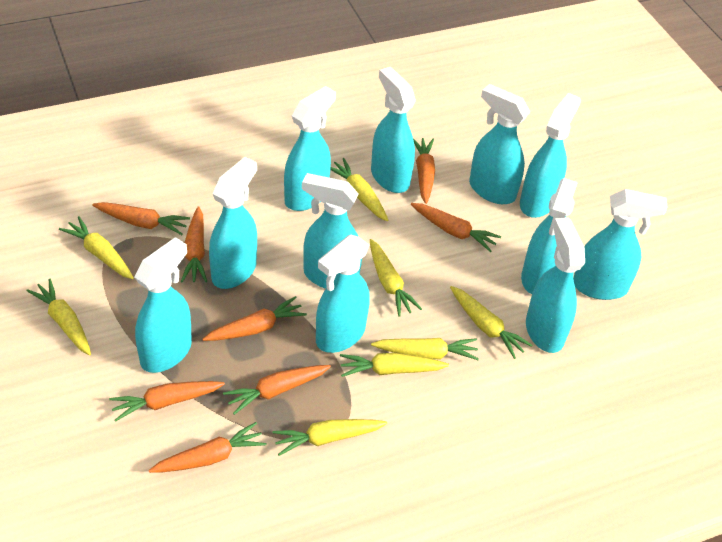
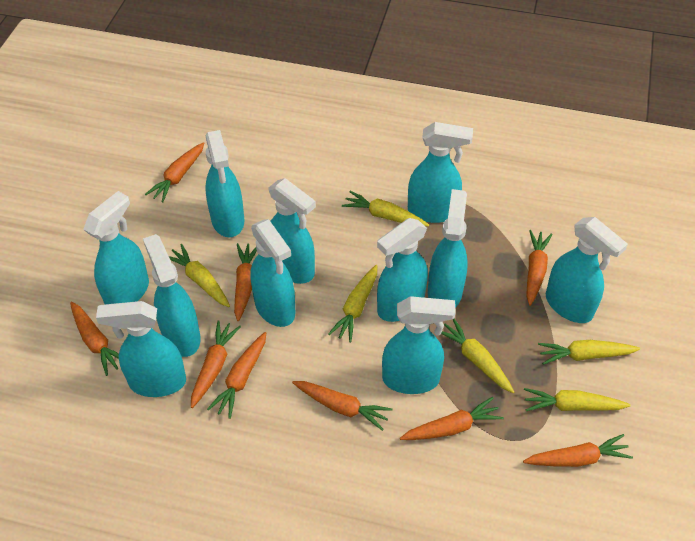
orange carrot: [92,202,190,235] [109,381,225,422] [149,422,266,473] [181,206,207,282] [202,296,307,341] [223,365,331,415] [411,203,501,252] [413,138,435,204] = 8 -> [70,302,119,376] [145,142,204,203] [191,320,241,408] [207,332,266,419] [234,243,257,321] [292,381,392,431] [400,397,504,440] [523,434,633,467] [526,230,553,306] = 9
yellow carrot: [26,279,91,355] [59,216,134,279] [272,419,387,456] [330,158,388,221] [340,353,449,377] [370,239,422,317] [371,338,479,360] [450,286,532,359] = 8 -> [169,244,230,307] [328,265,377,342] [342,191,429,227] [441,319,514,393] [524,388,631,411] [538,340,640,365] = 6

